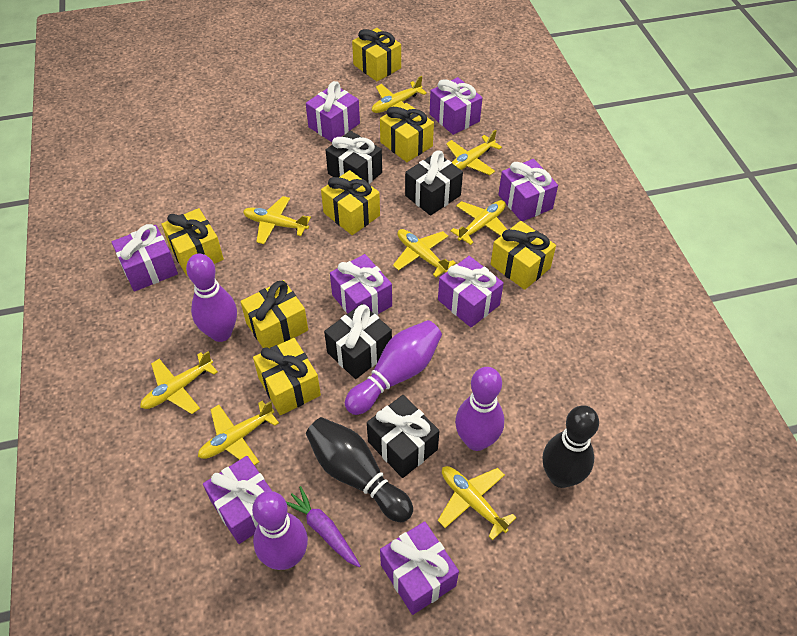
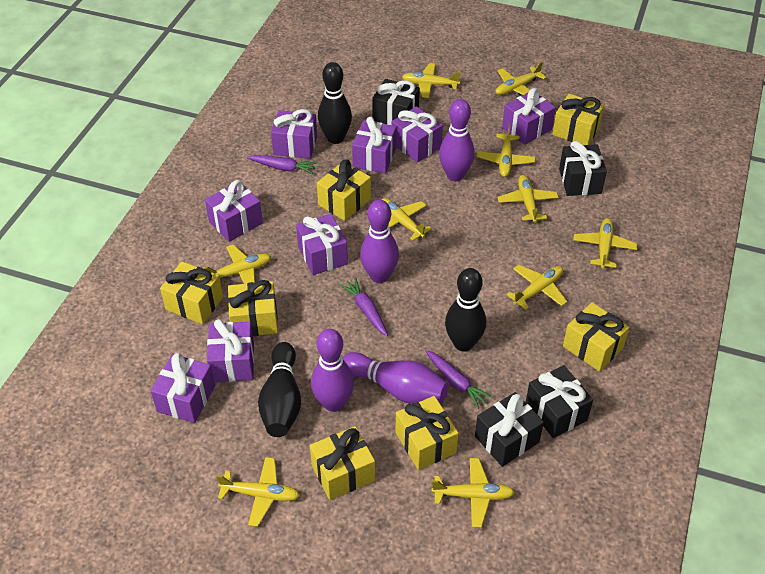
black bowling pin: [306,417,413,522] [543,405,599,488] = 2 -> [258,342,301,437] [318,62,352,144] [445,268,486,352] = 3
purple carrot: [286,486,360,567] = 1 -> [247,155,317,174] [340,278,388,336] [425,350,492,409] = 3
yellow plane: [140,351,218,414] [198,401,279,465] [243,196,311,244] [372,76,427,113] [393,229,456,277] [438,466,516,540] [446,130,502,175] [450,200,507,245] = 8 -> [203,244,271,284] [216,457,300,527] [381,198,432,241] [402,63,461,98] [431,458,515,527] [477,124,536,177] [496,62,546,95] [497,175,559,223] [506,265,567,310] [573,218,637,269] = 10

